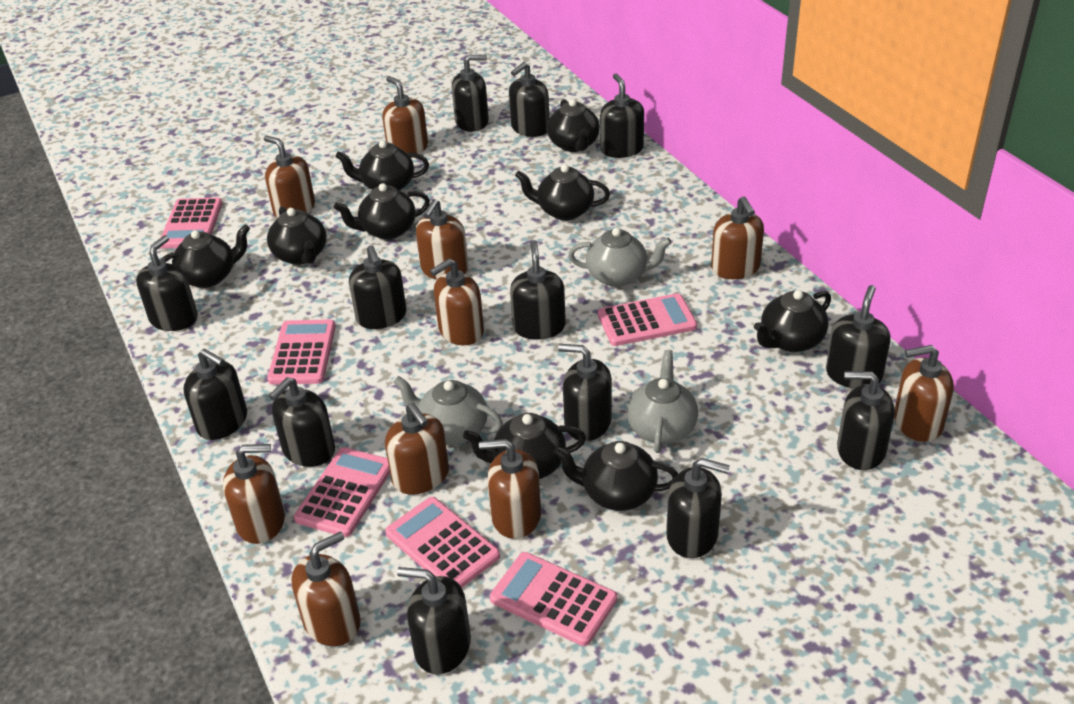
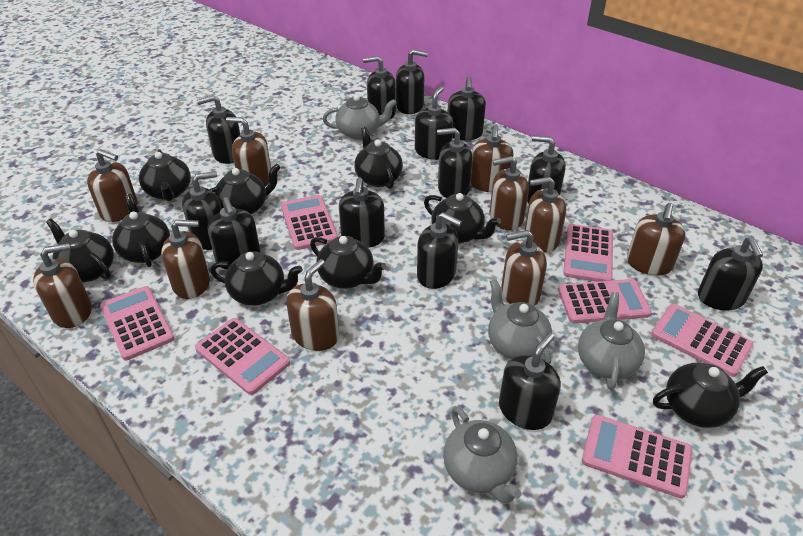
grey teapot: [394,376,503,445] [568,228,672,287] [627,350,698,453] = 3 -> [323,95,396,140] [443,406,521,504] [488,279,552,364] [578,292,645,390] = 4
pink calculator: [160,197,223,249] [267,319,336,385] [294,447,390,537] [385,497,500,588] [490,552,617,646] [598,293,697,346] = 6 -> [100,286,175,360] [195,318,290,395] [281,195,338,250] [558,279,651,323] [563,224,613,282] [582,415,692,498] [651,304,753,377] = 7

